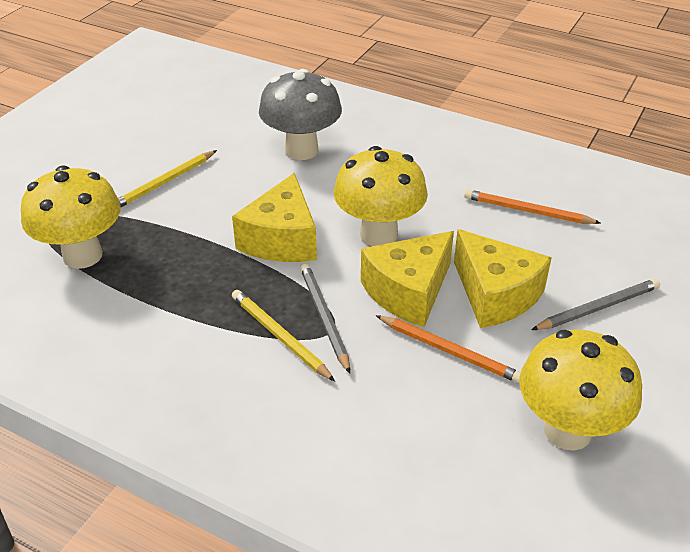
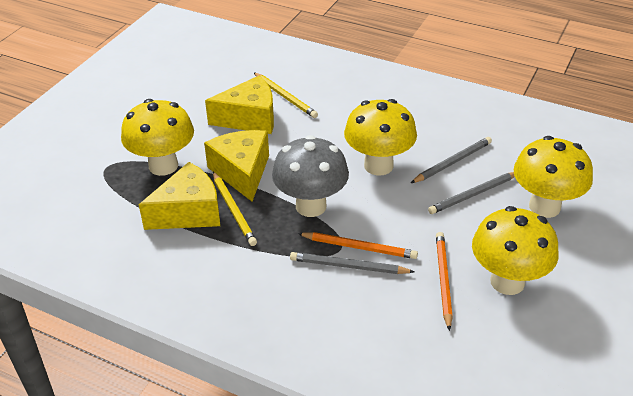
grey pencil: [300,264,350,374] [531,279,660,330] = 2 -> [290,252,414,274] [411,137,492,183] [428,172,515,214] = 3
yellow mushroom: [21,166,121,269] [334,146,428,246] [519,329,642,451] = 3 -> [121,99,194,176] [344,99,417,176] [472,206,559,295] [514,136,593,218] = 4

